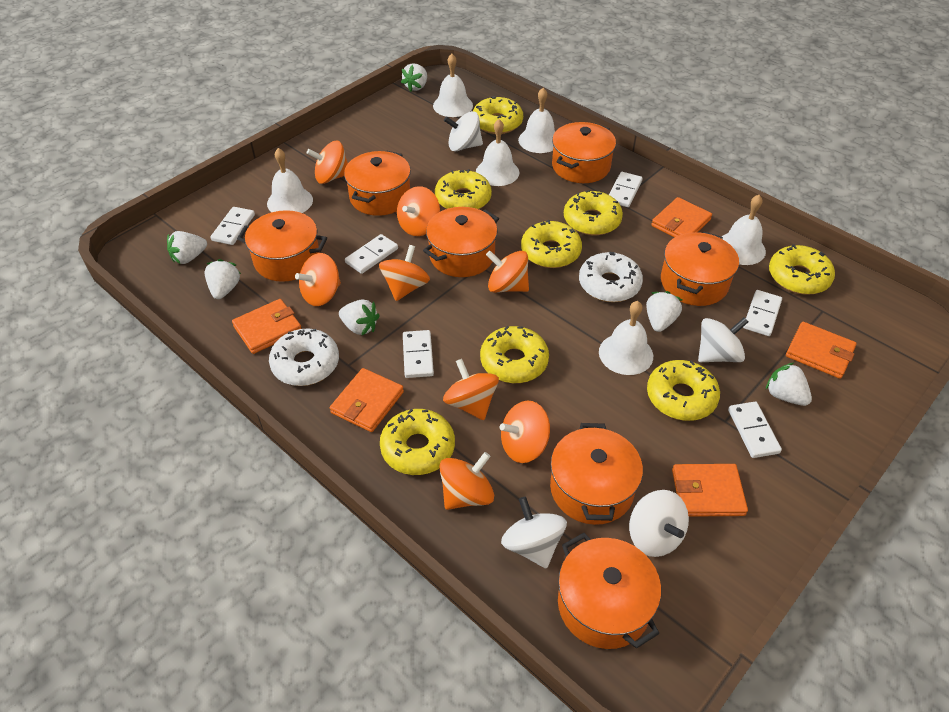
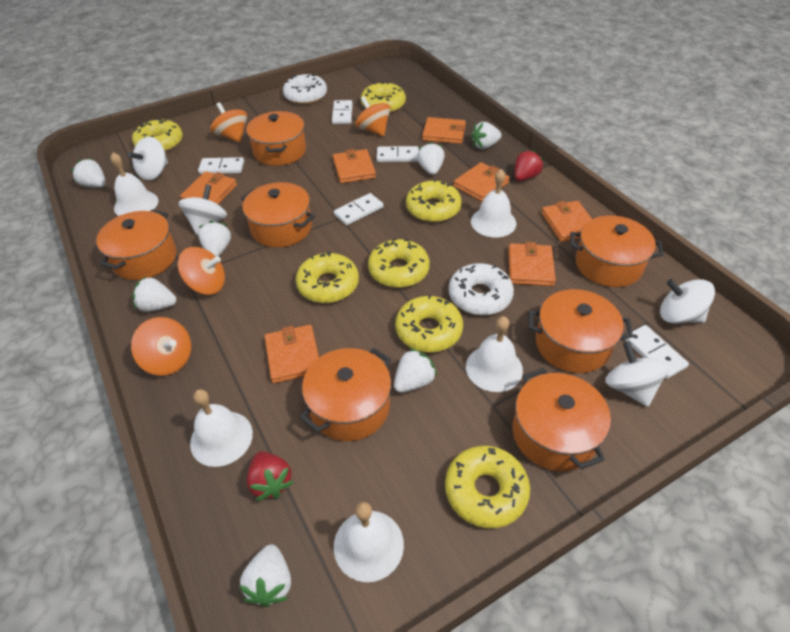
orange spinning top: [295,253,341,306] [307,141,348,184] [379,245,430,301] [397,186,440,236] [439,452,494,510] [443,359,499,420] [486,251,529,293] [500,401,550,463] = 8 -> [131,317,191,376] [178,247,225,295] [211,102,247,143] [355,96,390,136] = 4
orange wallet: [232,299,302,354] [330,368,404,432] [651,197,712,238] [672,464,748,517] [786,322,857,379] = 5 -> [180,172,237,204] [264,325,319,383] [333,149,376,183] [422,117,466,144] [454,162,510,202] [508,242,556,286] [541,201,592,242] = 7
red strawberry: none = 0 -> [247,451,293,501] [515,150,544,181] = 2
white bell: [267,148,313,213] [433,54,473,117] [476,119,520,186] [518,88,555,153] [599,301,653,375] [721,195,766,265] = 6 -> [110,152,159,216] [190,389,253,467] [334,502,404,582] [466,316,523,392] [471,169,516,237] = 5
white domino: [210,207,255,245] [345,234,398,274] [403,330,434,378] [609,172,643,207] [728,402,782,458] [743,290,782,336] = 6 -> [198,157,244,174] [332,100,353,124] [334,193,383,225] [377,146,419,162] [624,325,689,379] = 5
white strawberry: [167,231,207,264] [205,259,241,299] [339,299,380,335] [401,63,427,92] [646,291,682,332] [766,362,812,406] = 6 -> [71,158,106,188] [133,276,176,312] [198,221,231,256] [239,544,291,607] [394,348,437,393] [417,142,445,175] [471,122,502,149] = 7
yellow donut: [380,409,455,475] [435,169,492,209] [473,96,523,134] [480,326,549,383] [521,220,582,268] [564,190,623,235] [647,360,720,421] [769,244,835,295] = 8 -> [132,118,183,152] [296,252,359,303] [361,82,406,113] [368,238,430,288] [395,295,463,352] [406,179,462,222] [445,446,530,528] = 7

